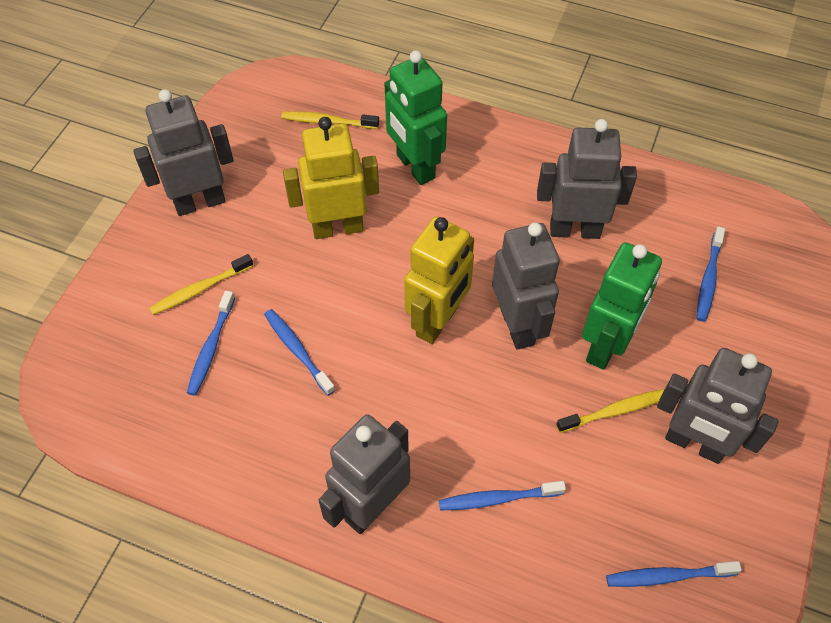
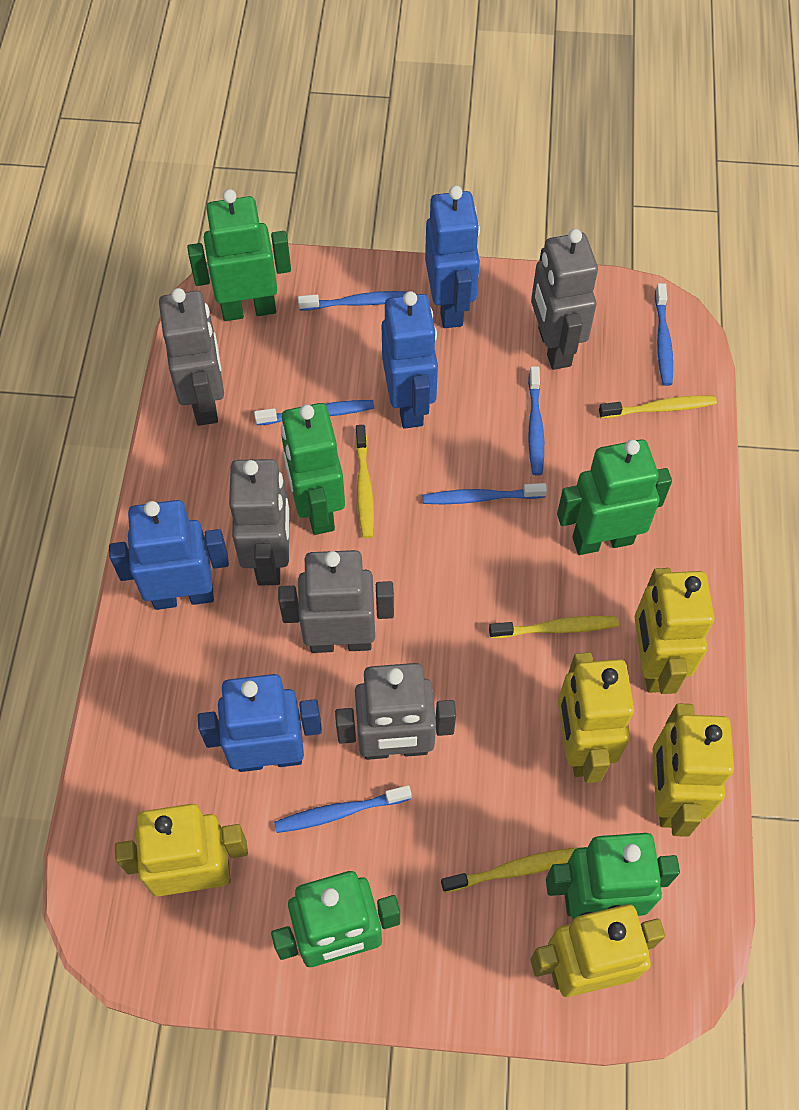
blue robot: none = 0 -> [109,500,229,610] [198,674,322,772] [382,291,438,429] [425,186,480,328] = 4
blue toothbrush: [187,291,235,396] [264,309,335,396] [439,481,566,510] [606,561,742,587] [697,226,725,322] = 5 -> [254,400,374,425] [274,785,412,833] [298,291,408,311] [423,483,547,504] [528,366,544,475] [655,283,673,386] = 6
green robot: [384,50,447,185] [582,242,662,370] = 2 -> [187,189,291,321] [271,871,400,967] [281,403,345,535] [546,833,680,919] [557,439,672,555] = 5
yellow robot: [283,117,379,239] [404,216,474,344] = 2 -> [115,804,248,896] [530,904,665,997] [558,652,634,783] [634,568,714,694] [653,703,734,837] = 5
yellow toothbrush: [149,254,253,315] [281,111,379,129] [556,389,665,433] = 3 -> [355,425,374,538] [441,848,577,893] [489,616,619,638] [599,395,717,418] = 4

